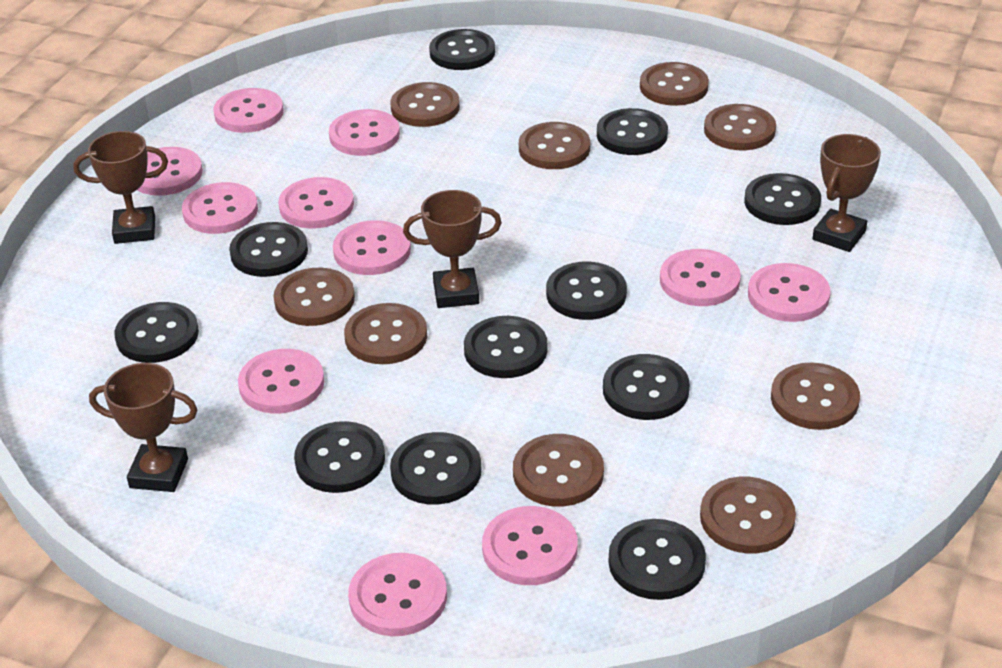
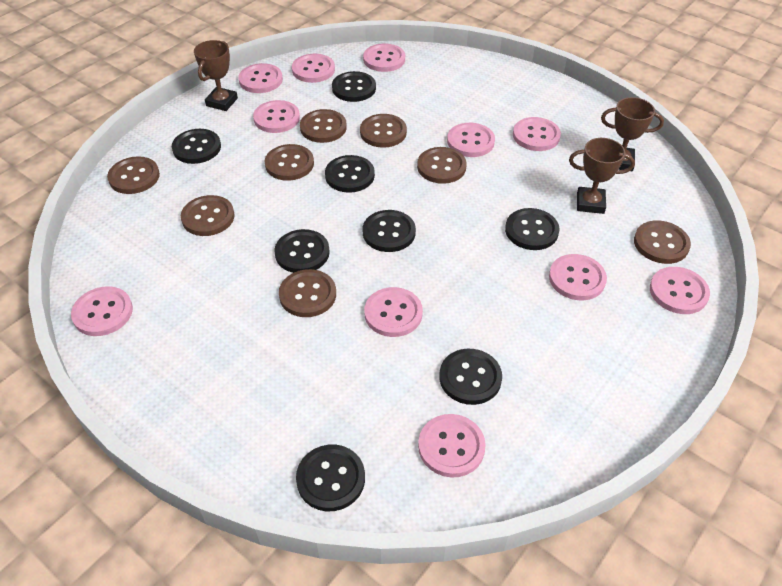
black button: [114,302,199,363] [229,222,308,277] [294,421,385,493] [390,432,481,505] [429,29,495,70] [464,316,548,378] [546,262,627,320] [597,108,668,155] [603,354,690,420] [609,519,706,600] [744,173,821,225] = 11 -> [172,129,221,164] [274,229,330,273] [296,445,365,511] [325,155,375,193] [332,71,376,102] [363,210,416,252] [439,349,502,405] [505,208,560,250] = 8
brown button: [273,268,355,326] [344,303,427,364] [391,82,460,127] [513,434,604,507] [519,122,590,169] [640,62,709,106] [700,477,796,554] [704,104,776,150] [771,363,860,430] = 9 -> [107,156,160,194] [181,195,235,236] [265,144,314,181] [279,269,336,317] [300,109,347,143] [360,114,407,148] [417,147,467,184] [634,220,691,264] = 8
brown trophy: [73,131,168,244] [89,363,197,492] [403,190,502,308] [812,134,881,252] = 4 -> [194,40,238,111] [569,138,635,214] [601,97,664,171] = 3

